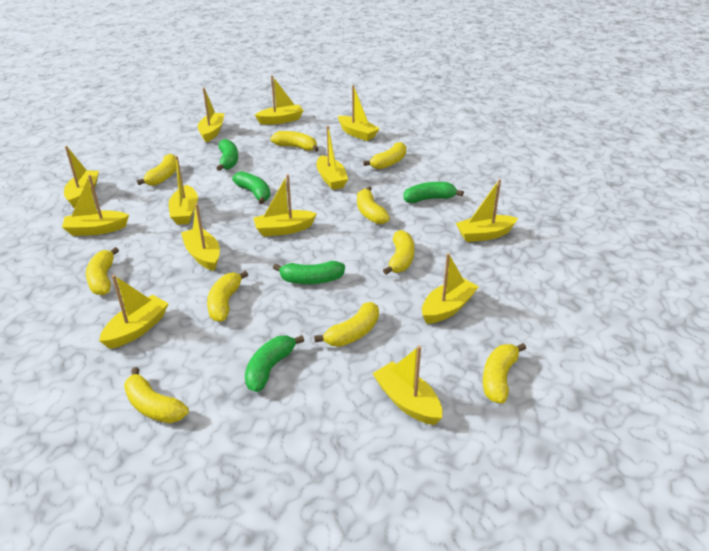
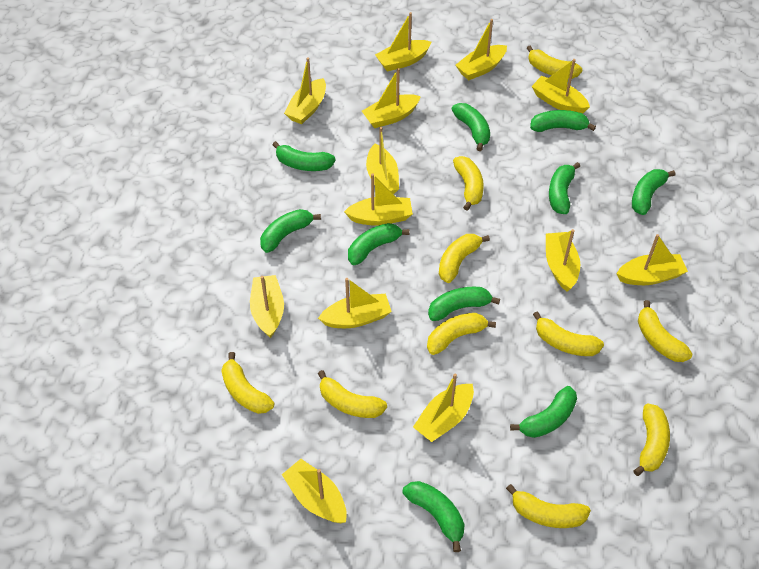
green banana: [216,139,238,171] [232,171,270,204] [245,335,304,392] [273,261,345,284] [403,182,464,203] = 5 -> [260,209,321,253] [272,141,336,171] [348,223,410,265] [402,481,465,552] [428,287,500,321] [452,103,490,151] [510,386,577,438] [530,110,596,132] [549,162,580,214] [632,169,675,215] = 10

